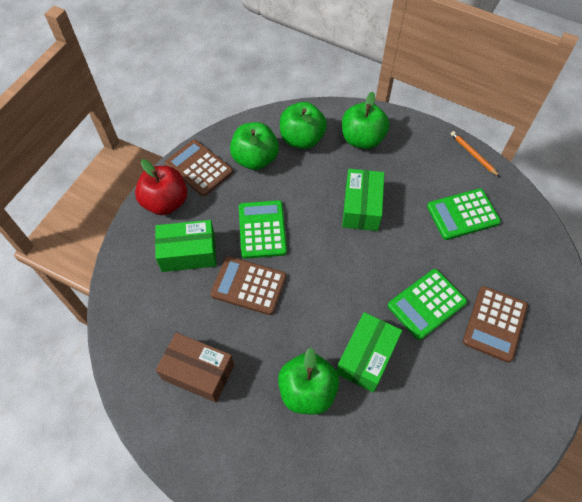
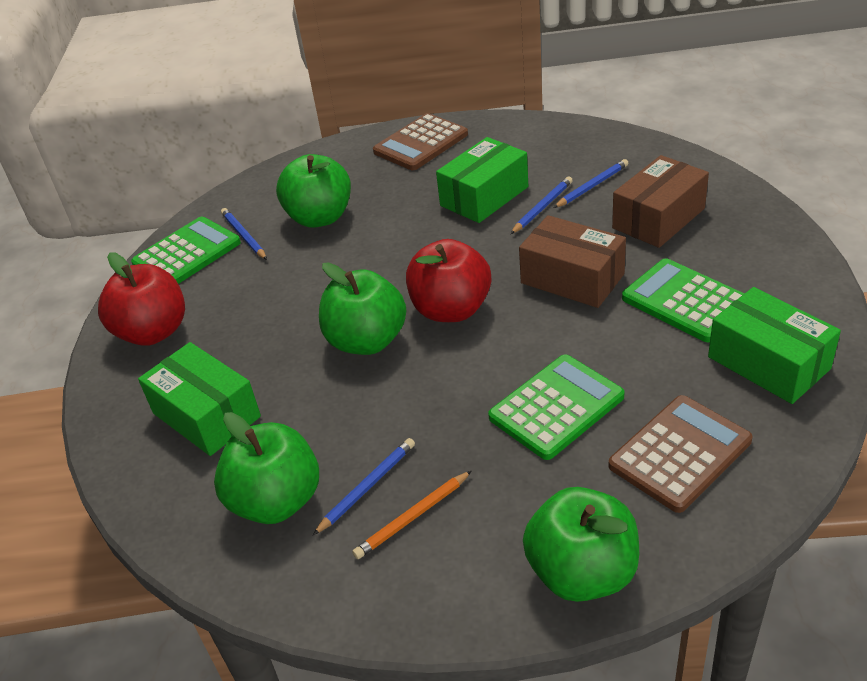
blue pencil: none = 0 -> [221,208,267,260] [313,438,415,535] [511,176,573,234] [553,159,628,208] = 4
brown box: [156,332,234,403] = 1 -> [519,215,626,308] [612,155,709,248] = 2
brown calculator: [165,139,233,196] [210,256,286,315] [463,286,528,363] = 3 -> [373,113,468,170] [609,395,752,513] = 2
red apple: [135,159,187,215] = 1 -> [98,252,185,346] [406,239,491,322] = 2

